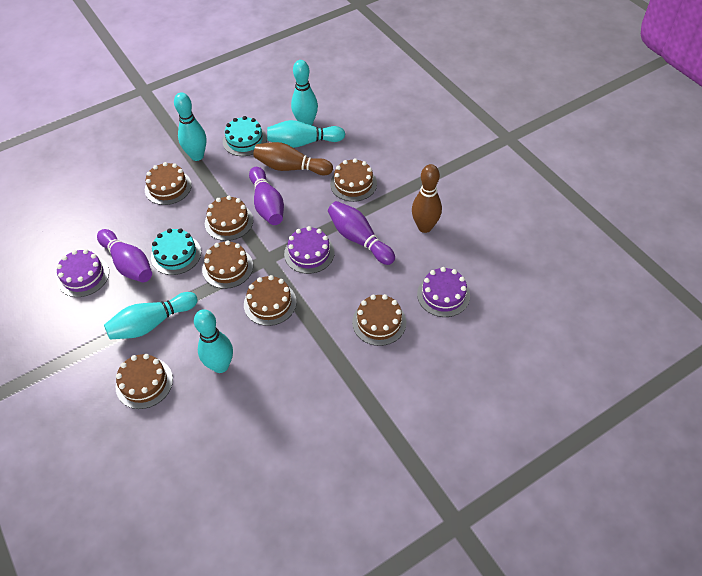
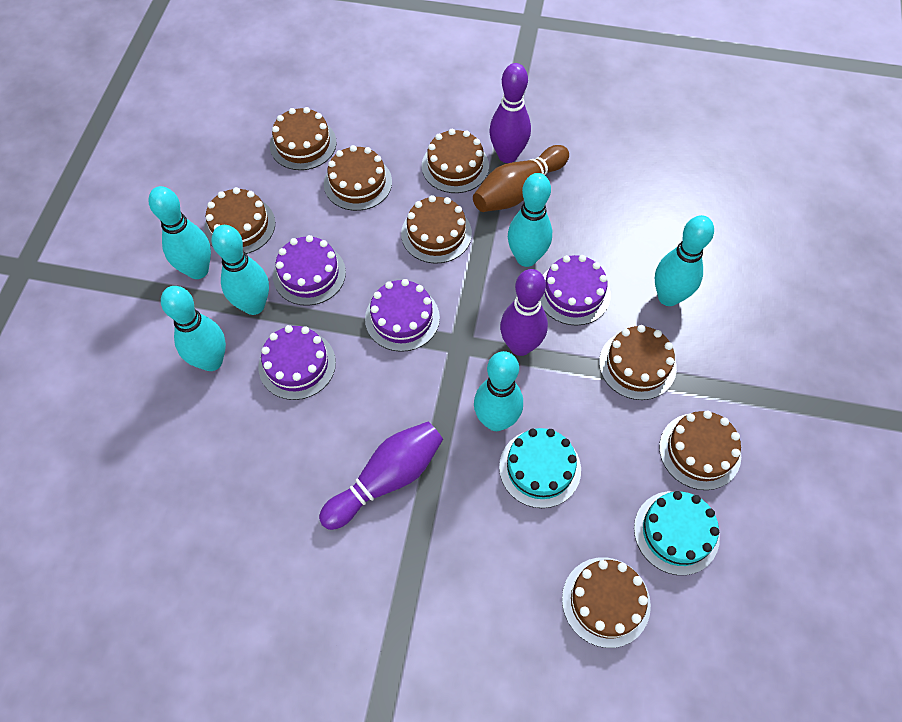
brown bowling pin: [253,142,333,175] [412,164,442,233] = 2 -> [473,145,569,212] = 1
brown cake: [116,354,173,409] [145,162,192,205] [202,240,253,289] [205,196,253,241] [244,275,297,326] [330,158,377,202] [352,294,406,346] = 7 -> [204,187,275,254] [270,107,336,170] [324,145,392,211] [401,195,472,263] [422,129,489,193] [562,557,651,648] [599,325,677,400] [659,410,741,490] = 8
purple cake: [56,249,109,297] [284,226,334,274] [417,267,470,317] = 3 -> [258,325,336,400] [273,235,346,306] [365,279,440,352] [540,255,611,326] = 4
turquoise bowling pin: [104,292,198,339] [174,92,207,161] [194,309,233,373] [267,120,345,148] [291,60,318,125] = 5 -> [148,186,211,279] [161,286,226,371] [211,225,269,315] [474,351,523,431] [508,173,552,267] [655,215,714,306] = 6

